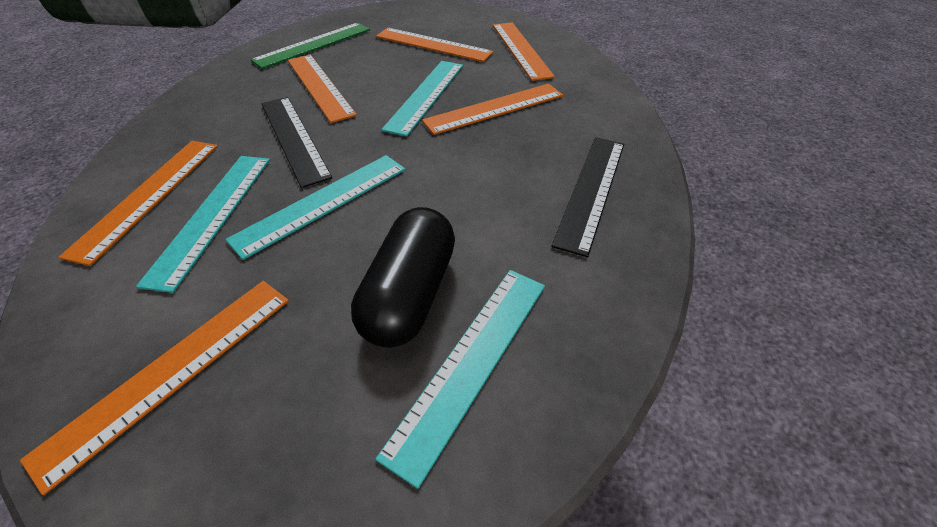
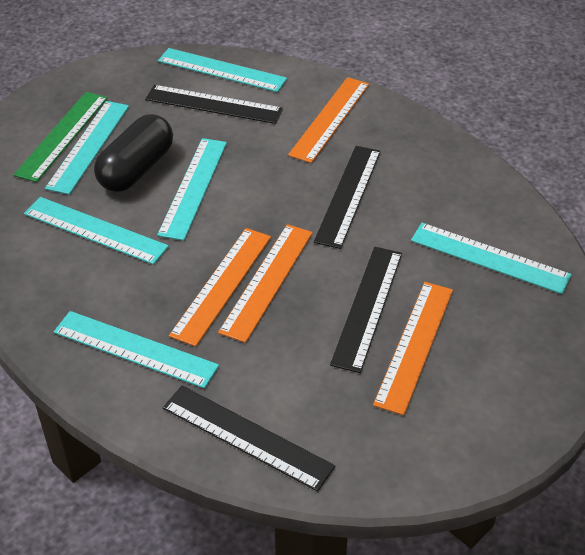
black ruler: [261,97,332,188] [551,137,624,257] = 2 -> [145,85,283,124] [163,386,335,492] [314,146,381,249] [330,247,402,373] = 4
orange ruler: [20,281,289,495] [58,141,218,266] [288,55,357,123] [376,28,494,62] [422,84,563,135] [493,22,555,81] = 6 -> [169,228,271,347] [218,224,313,343] [288,77,369,163] [373,282,453,415] = 4
turquoise ruler: [136,156,270,293] [225,155,405,260] [375,270,545,489] [381,61,463,136] = 4 -> [24,197,169,265] [45,101,129,195] [54,311,219,389] [157,138,227,241] [158,48,287,92] [411,223,572,294] = 6

